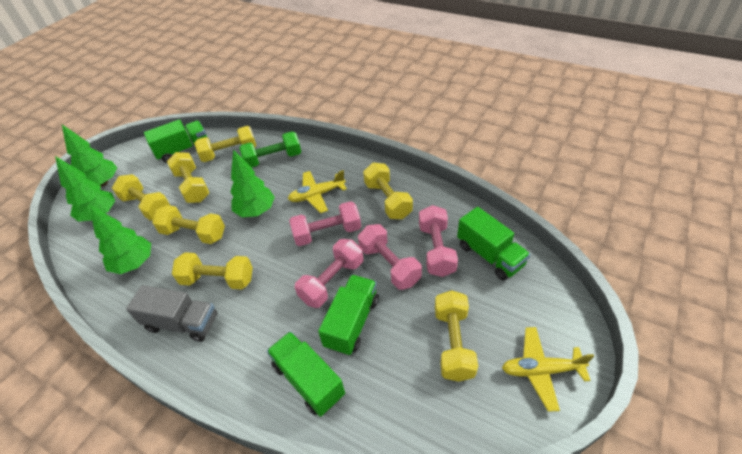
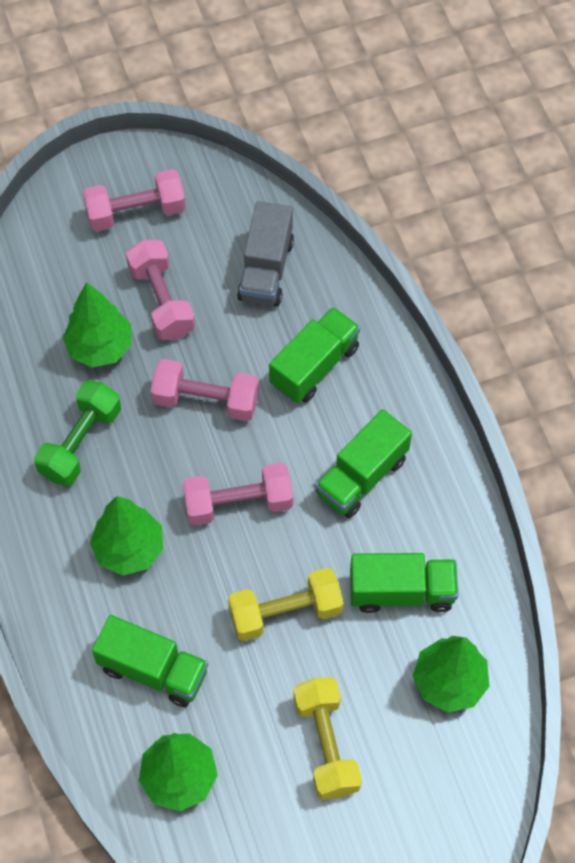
yellow dumbbell: [112,174,171,221] [152,205,225,244] [167,152,209,203] [172,252,253,290] [194,126,256,162] [363,163,413,219] [435,290,478,382] = 7 -> [228,568,344,641] [293,677,362,800] = 2
yellow plane: [288,170,347,213] [502,327,594,412] = 2 -> none = 0

